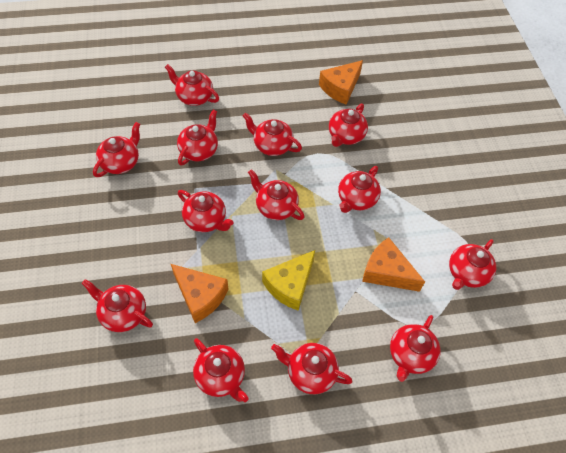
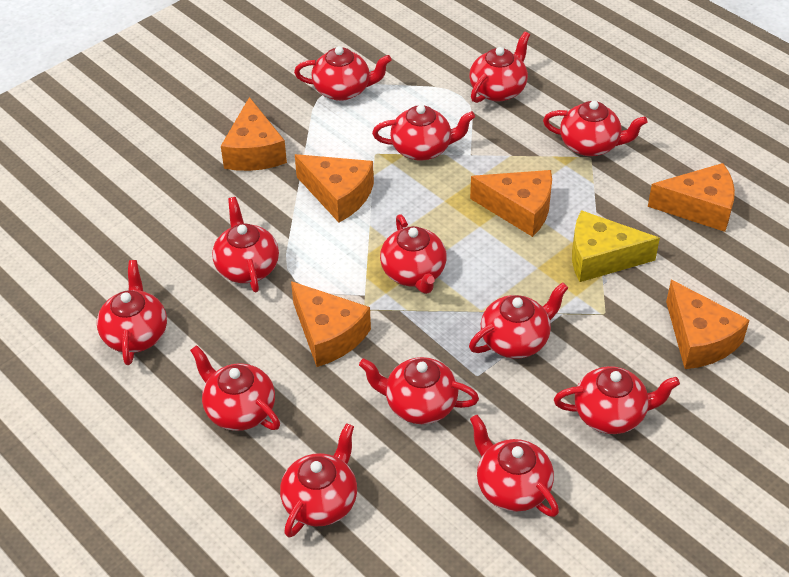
orange cheese: [171,264,228,323] [319,60,363,105] [362,238,425,292] = 3 -> [221,97,287,171] [291,281,371,367] [295,154,374,222] [470,170,552,237] [648,163,735,232] [666,280,750,369] = 6

